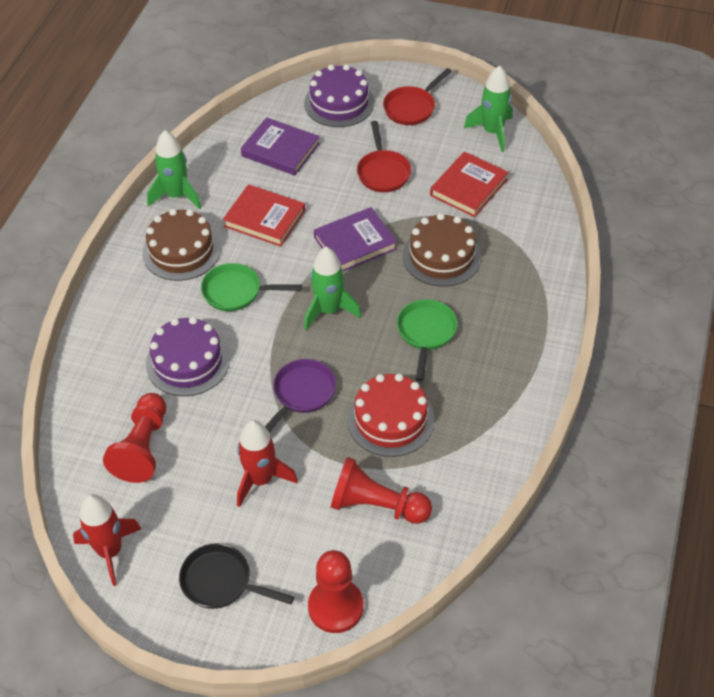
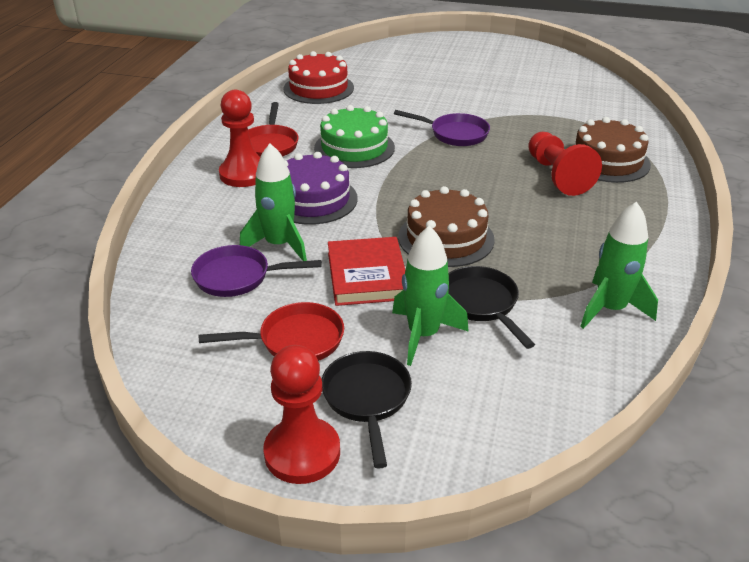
black pan: [179,543,294,609] = 1 -> [322,351,412,469] [448,266,535,349] = 2
green cake: none = 0 -> [314,105,395,168] = 1
green pan: [201,263,302,311] [397,299,457,381] = 2 -> none = 0
purple book: [241,117,320,176] [314,207,397,271] = 2 -> none = 0
purple cake: [146,317,230,396] [304,64,374,127] = 2 -> [284,152,358,225] = 1
purple pan: [265,359,336,433] = 1 -> [191,245,322,297] [394,110,490,146] = 2
red book: [223,184,305,247] [430,152,509,217] = 2 -> [328,237,405,306] = 1
red rocket: [73,494,141,586] [237,420,298,507] = 2 -> none = 0

